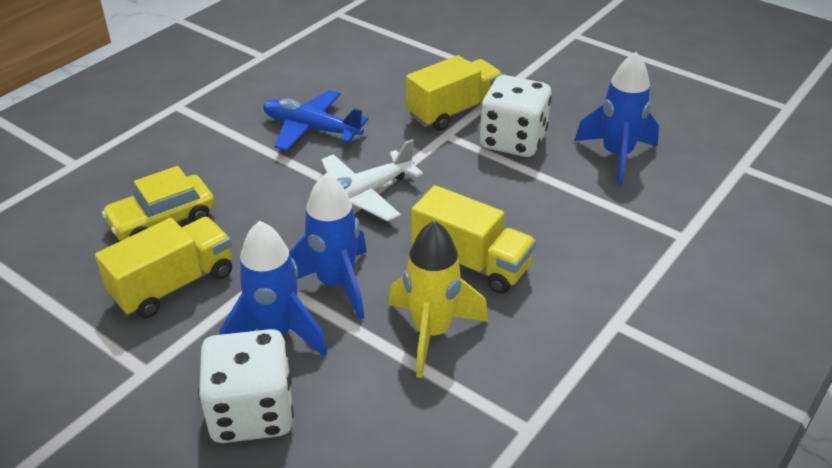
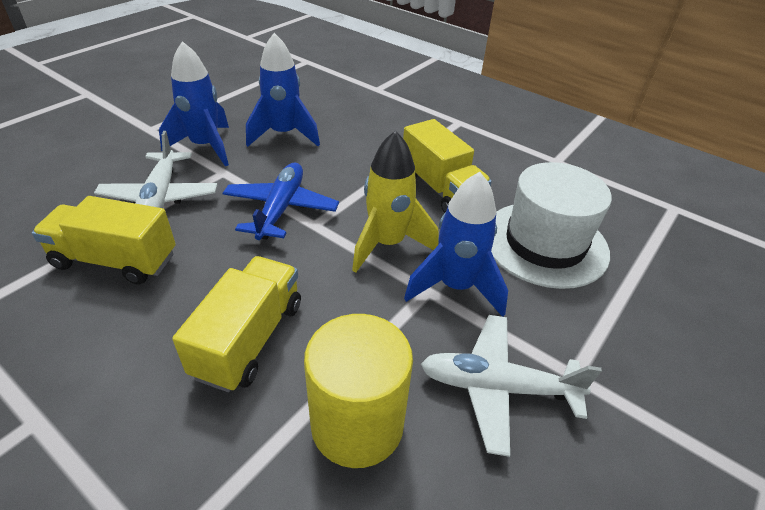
white dice: [198,329,294,443] [480,75,552,157] = 2 -> none = 0
white hat: none = 0 -> [491,162,612,289] = 1
white plane: [321,139,423,221] = 1 -> [94,131,218,208] [421,315,602,457] = 2
yellow car: [102,166,215,241] = 1 -> none = 0
yellow cylinder: none = 0 -> [304,314,413,468] = 1

